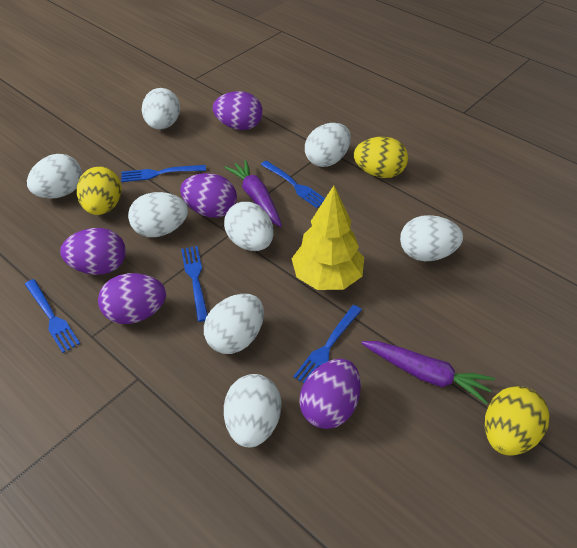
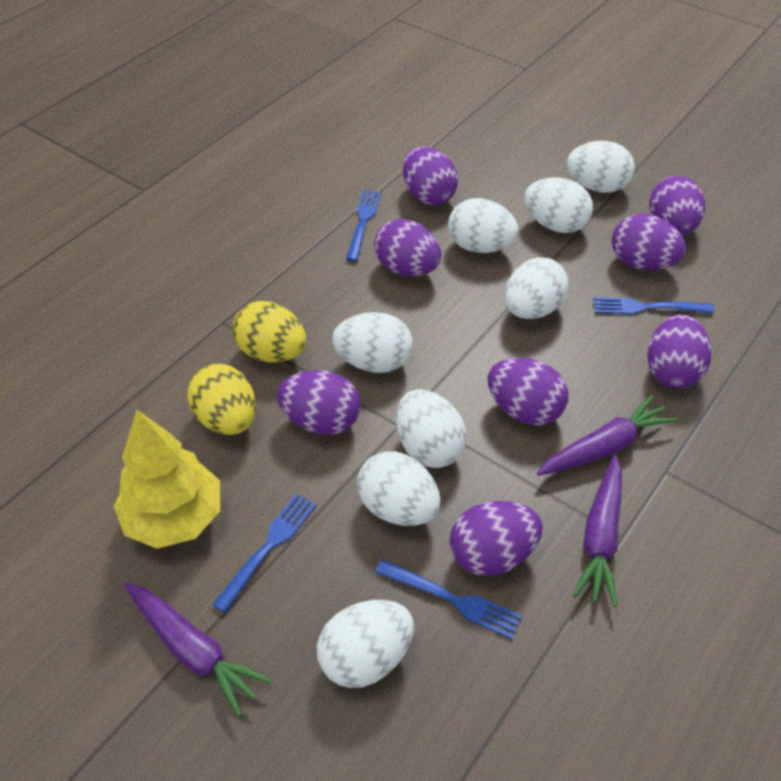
blue fork: [25,279,80,353] [121,165,206,182] [181,246,208,322] [261,160,325,208] [293,305,362,383] = 5 -> [212,493,316,613] [346,190,381,262] [375,560,522,639] [593,297,714,315] = 4
purple carrot: [224,160,282,227] [361,341,495,404] = 2 -> [124,583,272,716] [537,395,677,476] [573,455,622,607] = 3
purple egg: [60,228,126,275] [98,273,166,324] [180,173,237,218] [213,91,263,130] [299,359,361,429] = 5 -> [277,370,361,435] [374,219,441,276] [403,147,458,205] [449,501,543,576] [488,358,568,425] [612,214,686,270] [647,314,711,389] [650,176,705,235] = 8
yellow egg: [77,166,122,215] [354,137,408,178] [485,386,550,455] = 3 -> [187,363,256,435] [233,301,306,362] = 2

